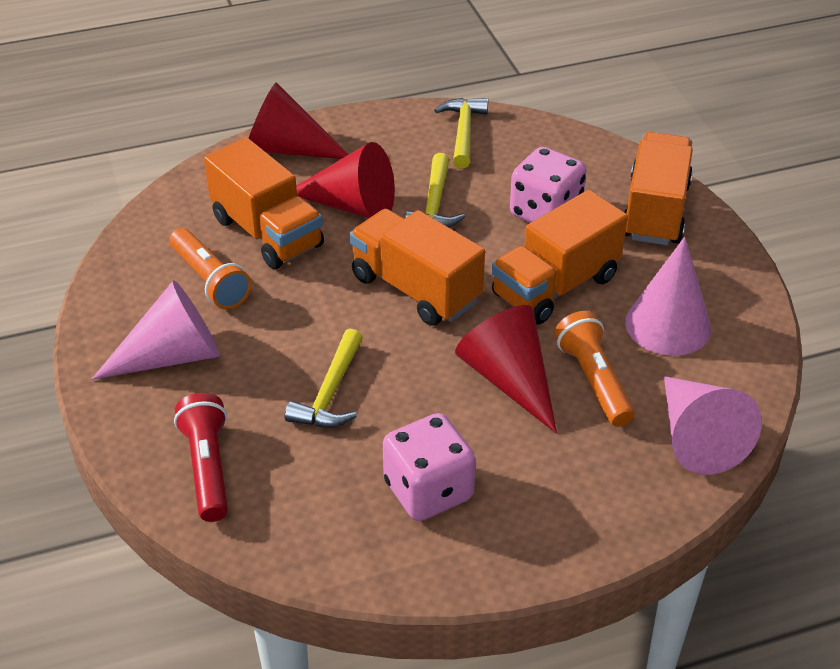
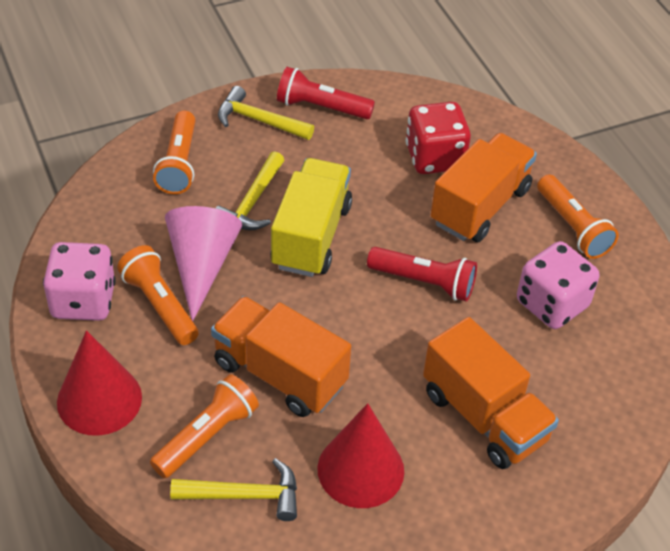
orange flashlight: [169,228,252,309] [554,311,635,427] = 2 -> [117,245,199,345] [150,374,259,478] [153,111,195,194] [537,174,619,259] = 4
orange truck: [204,137,324,269] [349,209,485,326] [491,190,628,325] [624,132,693,245] = 4 -> [211,296,351,417] [423,317,559,469] [430,133,537,242] = 3
pink cone: [92,280,220,380] [625,237,711,356] [664,376,762,475] = 3 -> [165,206,242,321] = 1
red cone: [249,83,349,159] [296,142,395,218] [455,305,557,434] = 3 -> [57,330,142,436] [318,403,404,508] = 2
red dice: none = 0 -> [406,102,471,174] = 1
red flashlight: [174,393,228,522] = 1 -> [277,67,375,119] [367,247,477,302] = 2
yellow truck: none = 0 -> [270,158,352,277] = 1

